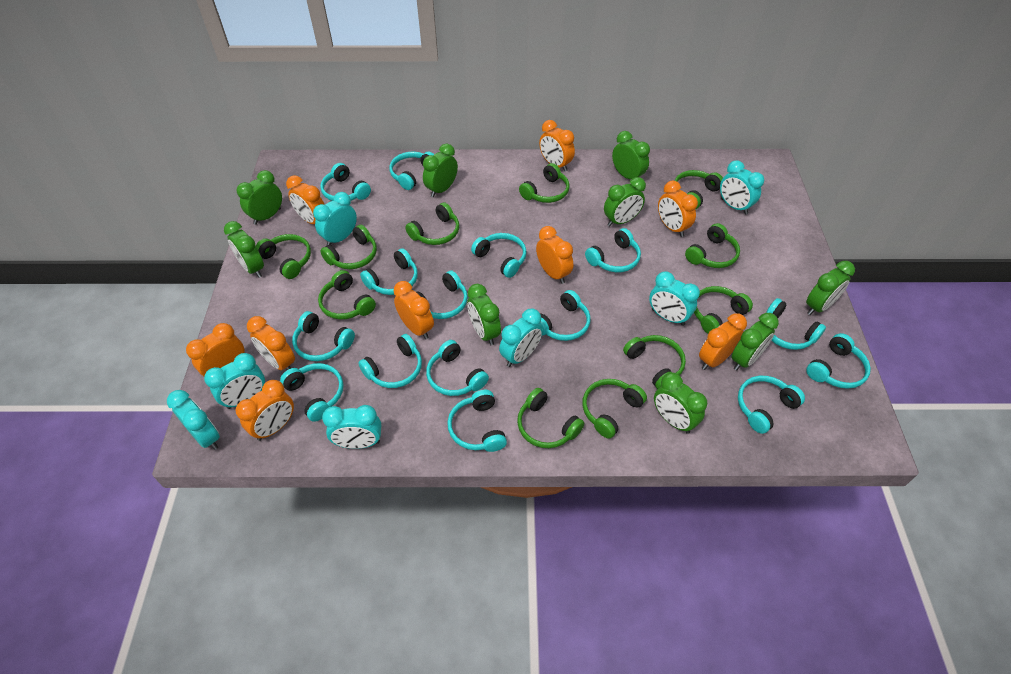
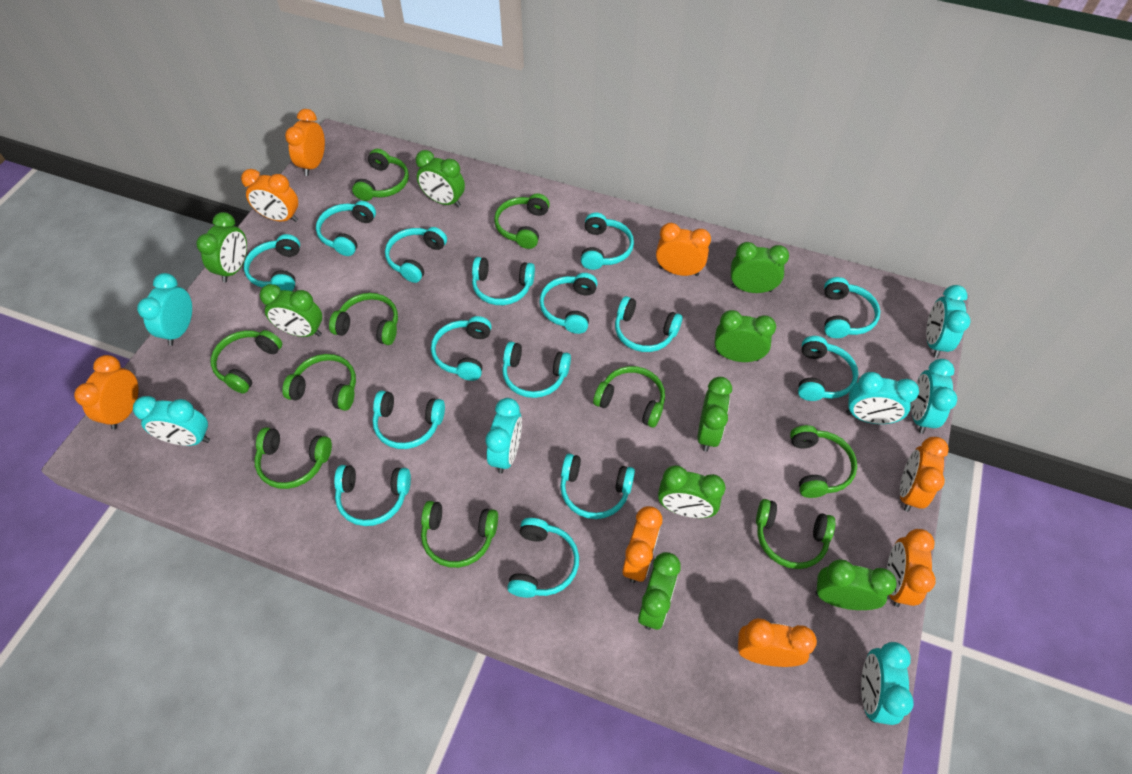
green headphones: [256,234,311,279] [318,270,376,319] [320,225,377,269] [405,202,459,245] [517,388,584,448] [519,163,569,203] [582,379,647,439] [623,335,686,389] [674,170,723,209] [685,223,740,268] [694,286,753,334] = 11 -> [211,330,282,394] [254,427,332,489] [282,354,356,411] [329,293,398,345] [352,149,409,201] [421,501,498,568] [494,193,550,249] [593,366,665,428] [756,499,835,569] [790,425,857,498] = 10
orange clock: [186,323,245,376] [236,380,294,441] [247,316,295,370] [286,175,325,224] [394,281,434,339] [536,226,573,284] [539,120,575,171] [658,180,698,237] [699,313,747,370] = 9 -> [74,355,138,430] [241,169,298,222] [285,109,325,176] [622,506,662,583] [656,223,711,276] [738,618,817,667] [887,529,936,607] [900,437,949,512] = 8

